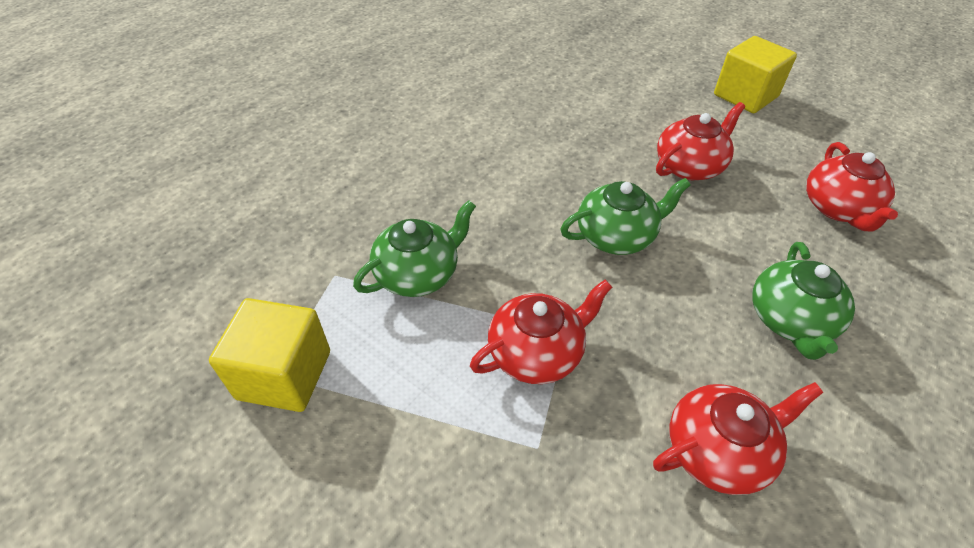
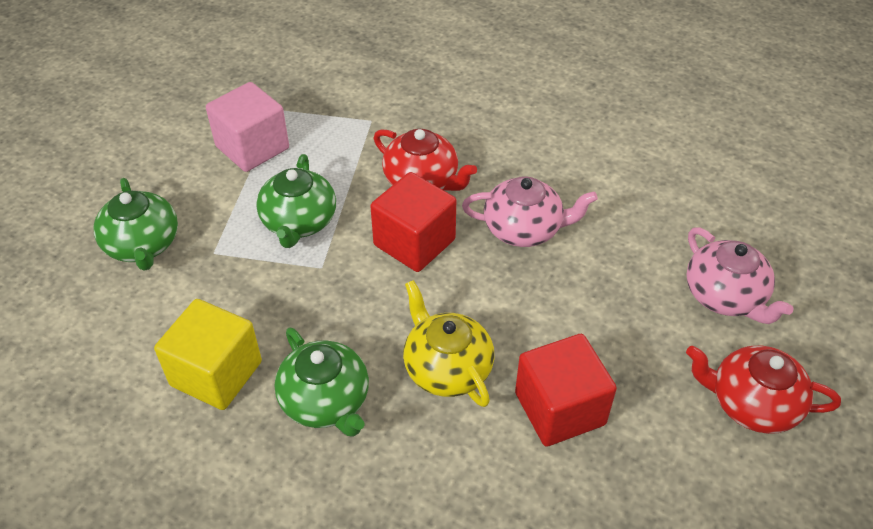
pink cube: none = 0 -> [206,82,289,172] = 1
pink teapot: none = 0 -> [462,176,598,247] [686,227,793,324] = 2
red cube: none = 0 -> [370,172,456,272] [515,334,617,447] = 2
red teapot: [470,280,612,384] [653,382,823,495] [656,102,745,180] [806,142,898,231] = 4 -> [374,129,477,191] [686,346,841,434] = 2
yellow cube: [209,298,330,412] [714,36,797,113] = 2 -> [154,299,262,410] = 1
yellow teapot: none = 0 -> [403,280,494,407] = 1

